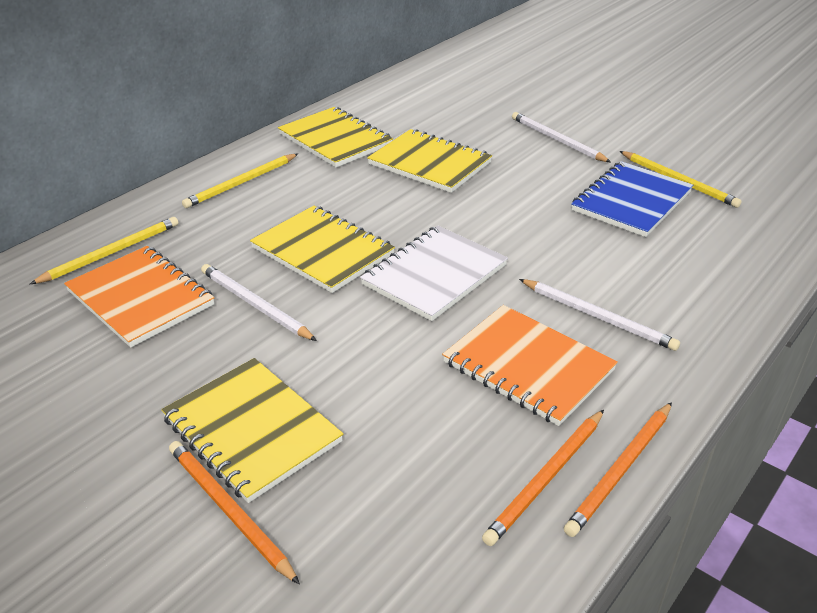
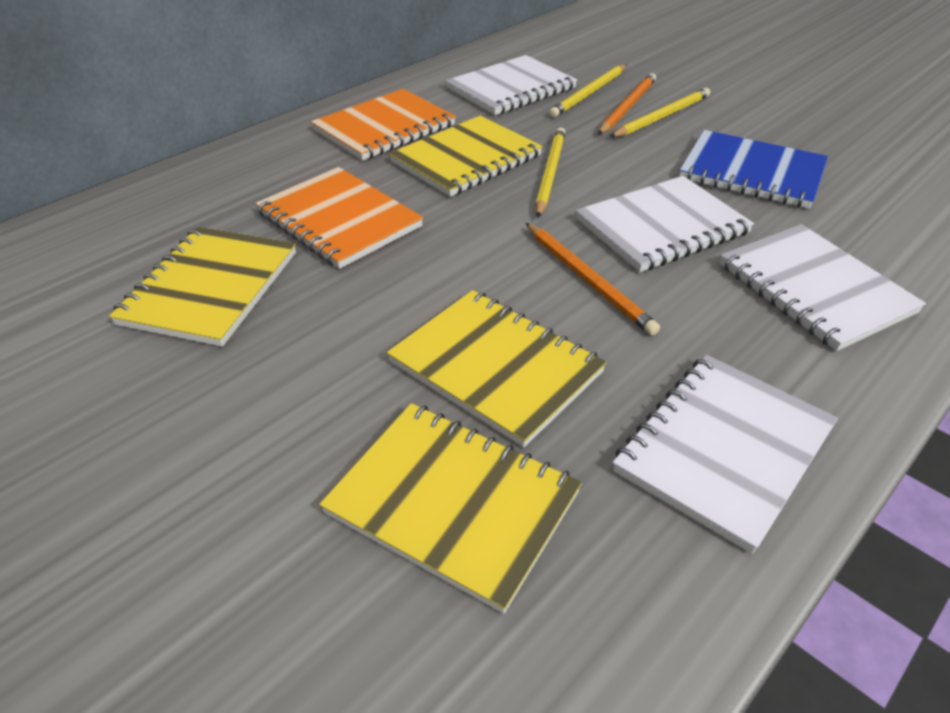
orange pencil: [169,441,300,585] [482,410,604,546] [564,402,672,537] = 3 -> [526,223,660,336] [598,73,656,135] = 2
white notebook: [360,226,508,321] = 1 -> [445,55,577,115] [576,176,754,272] [612,355,838,554] [720,224,926,351] = 4
white pencil: [201,264,317,341] [512,112,611,162] [519,279,680,351] = 3 -> none = 0

